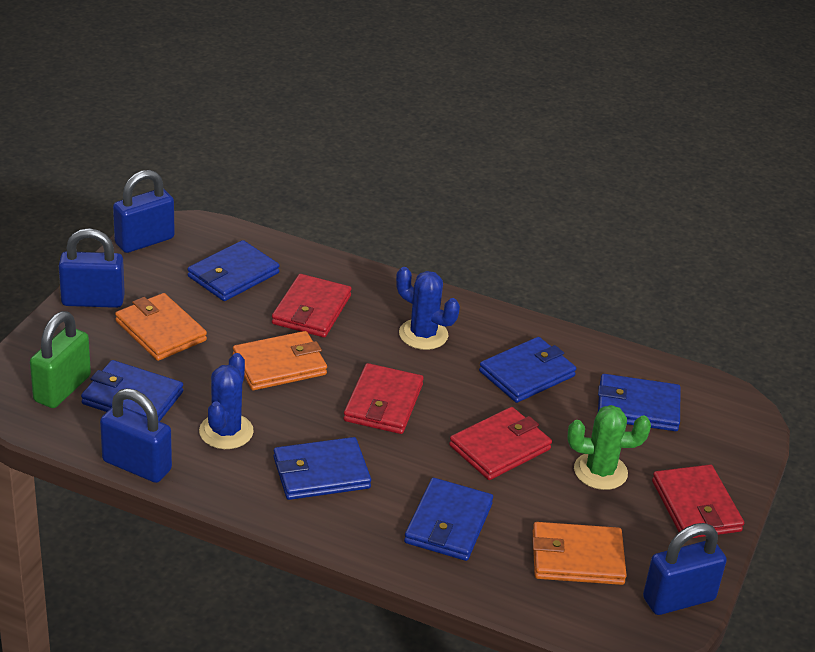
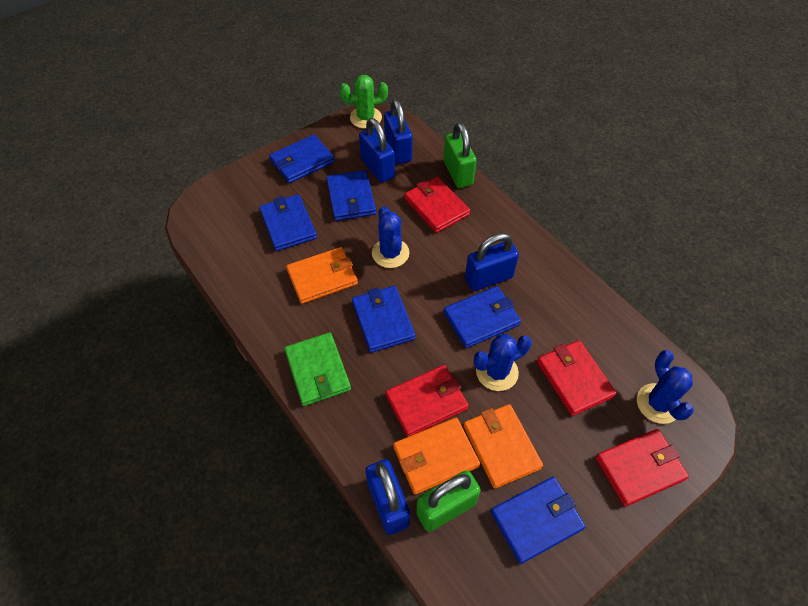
blue cactus: [199,353,254,449] [396,267,460,350] = 2 -> [372,206,409,268] [474,334,532,391] [637,350,694,424] = 3
green padlock: [30,311,91,408] = 1 -> [416,470,481,532] [443,122,477,188] = 2
green wallet: none = 0 -> [284,332,351,406] = 1

